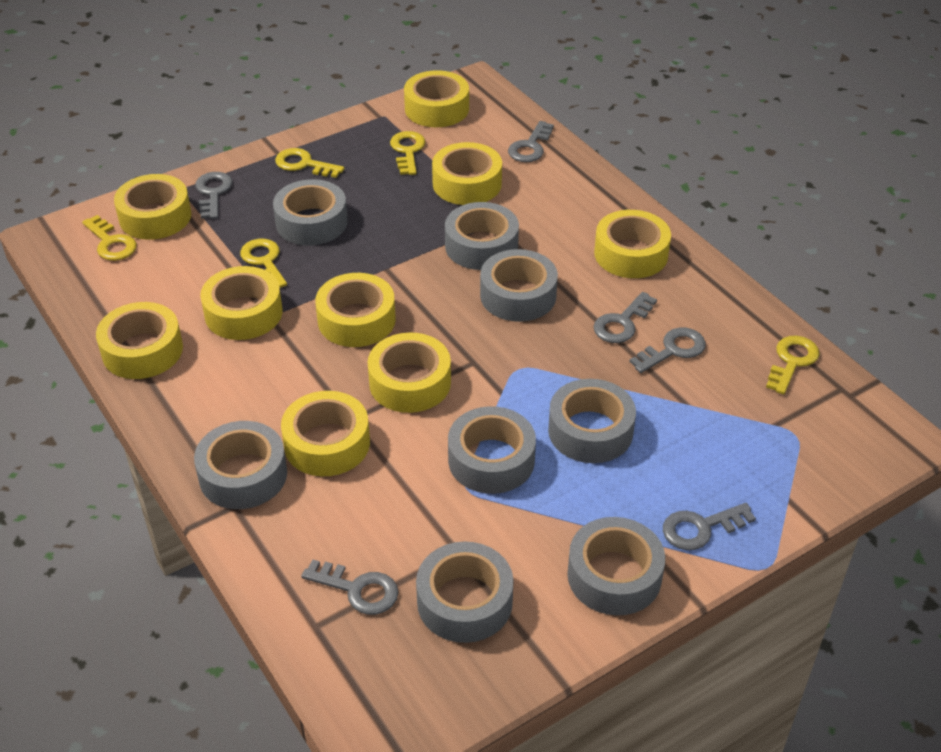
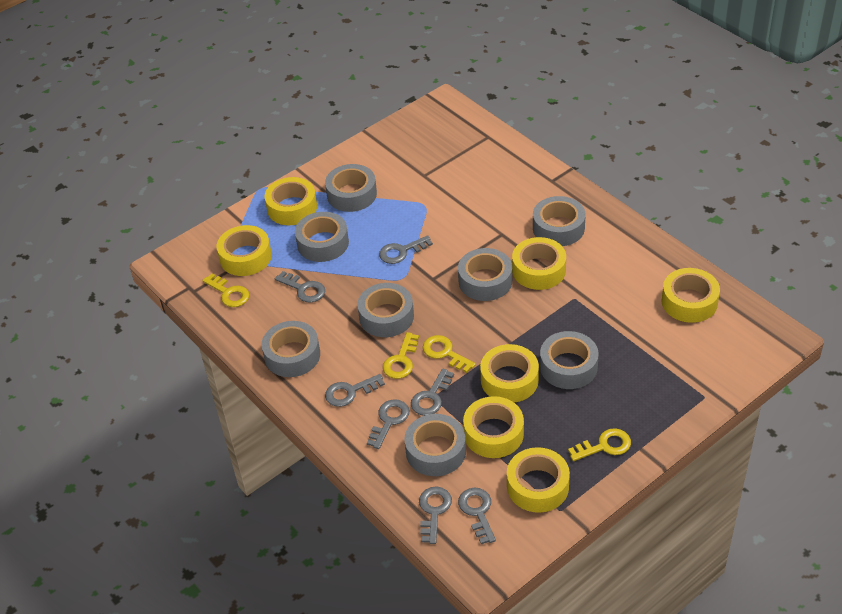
grey key: [195,172,232,219] [301,559,399,615] [508,121,554,162] [593,292,657,343] [629,327,706,373] [663,503,756,550] = 6 -> [275,271,325,303] [325,374,385,407] [367,399,409,449] [379,235,433,264] [411,368,454,416] [419,487,452,544] [458,487,496,544] = 7
yellow key: [82,215,137,261] [240,239,287,288] [275,148,344,178] [390,131,426,175] [766,335,820,394] = 5 -> [202,273,249,307] [383,332,419,379] [423,335,476,373] [568,428,631,461] = 4
yellow tape: [96,302,183,379] [114,174,192,240] [200,266,283,340] [281,391,370,476] [315,273,396,347] [368,332,451,413] [404,70,469,127] [432,142,502,205] [594,210,671,278] = 9 -> [217,225,272,276] [264,177,317,225] [463,396,524,458] [480,344,539,403] [507,447,570,513] [512,237,566,290] [662,268,720,323] = 7

